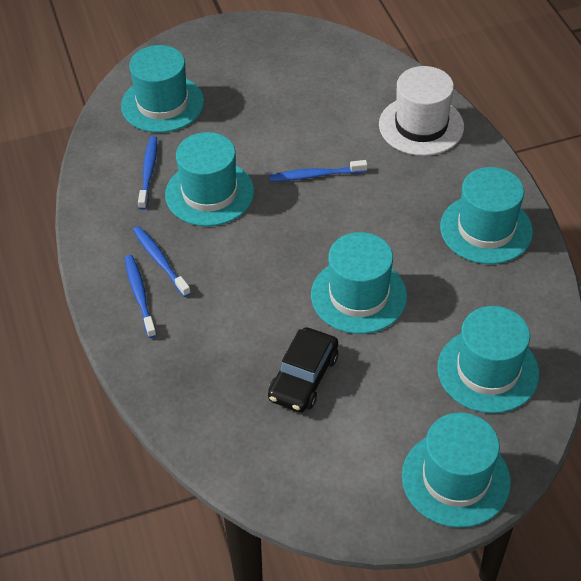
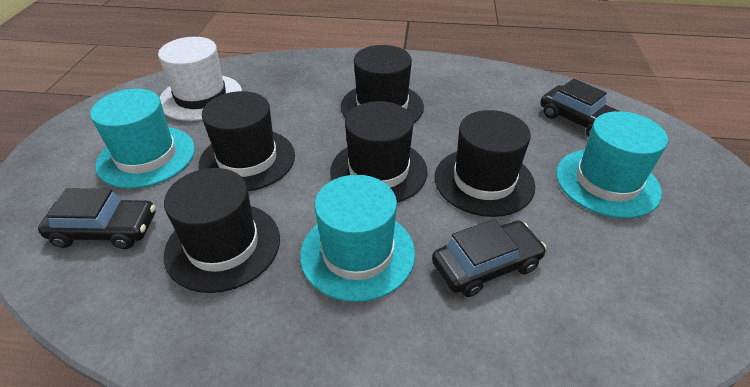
black car: [268,327,338,412] = 1 -> [38,188,155,249] [432,219,546,297] [540,79,619,137] = 3
black hat: none = 0 -> [164,168,280,293] [199,91,295,191] [330,101,428,203] [341,45,424,123] [435,110,535,217] = 5
blue toothbrush: [125,255,157,338] [133,226,191,297] [138,136,157,210] [269,160,368,181] = 4 -> none = 0
turquoise hat: [121,45,204,133] [165,132,254,226] [311,232,407,334] [402,412,511,528] [437,306,539,413] [440,167,533,264] = 6 -> [90,89,195,189] [300,175,415,302] [556,111,668,218] = 3

